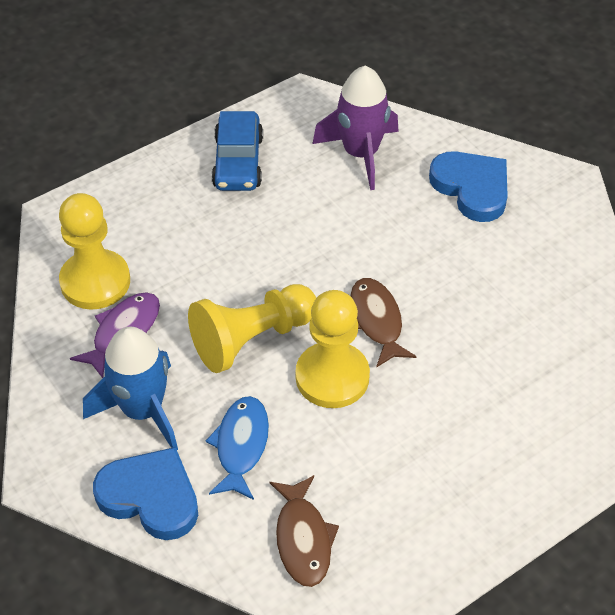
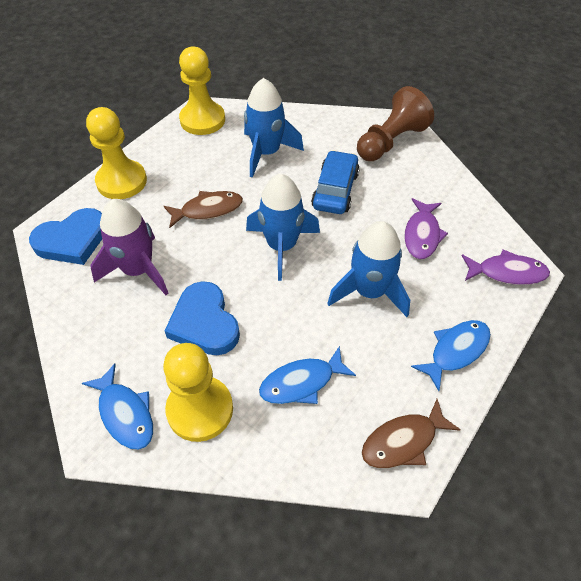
blue fish: [206,396,269,500] = 1 -> [82,363,153,450] [259,346,356,404] [411,320,491,391] = 3
blue rocket: [83,327,178,450] = 1 -> [244,78,304,178] [246,174,320,281] [327,221,410,317] = 3
brown pawn: none = 0 -> [357,86,434,161] = 1
purple fish: [70,292,160,378] = 1 -> [404,198,448,259] [462,249,550,285] = 2

